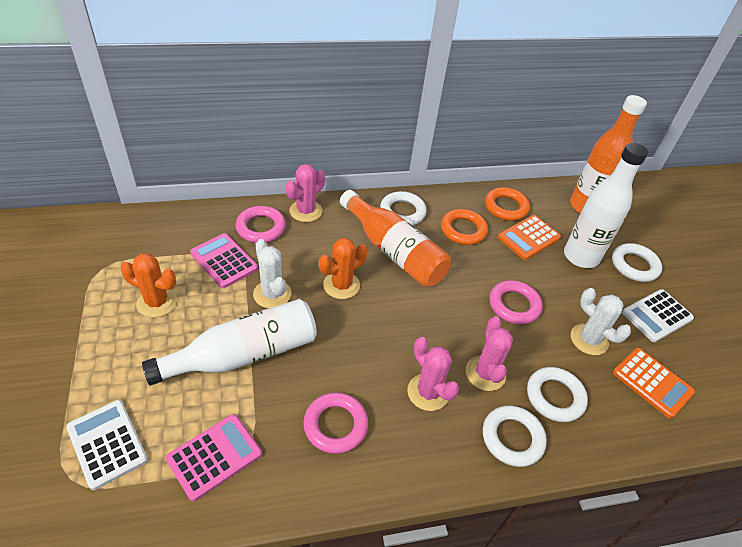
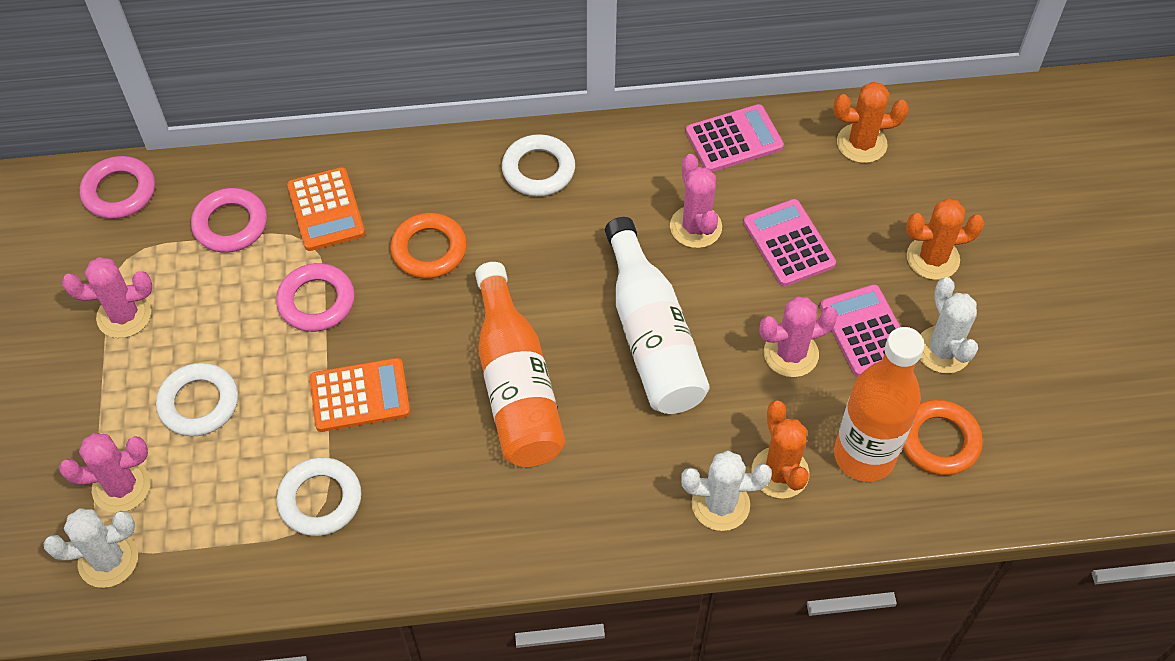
orange cactus: [121,253,177,318] [319,238,367,299] = 2 -> [751,400,809,499] [834,82,909,163] [906,198,985,280] = 3
pink cactus: [286,164,325,222] [408,337,459,411] [466,316,513,391] = 3 -> [59,433,151,513] [62,257,152,338] [670,154,722,248] [759,297,838,377] = 4
pink calculator: [166,414,262,501] [190,233,258,288] = 2 -> [686,104,784,172] [744,199,836,287] [820,285,900,377] = 3
white bottle: [142,299,317,385] [564,143,648,268] = 2 -> [605,217,710,414] = 1
white cactus: [253,239,291,308] [571,288,631,355] = 2 -> [44,508,138,588] [681,450,772,531] [920,277,978,374] = 3
white calculator: [66,400,148,490] [622,289,694,342] = 2 -> none = 0
white ring: [380,191,427,225] [483,405,547,467] [527,367,588,422] [612,243,662,282] = 4 -> [156,363,238,436] [277,457,361,536] [502,134,575,196] = 3

